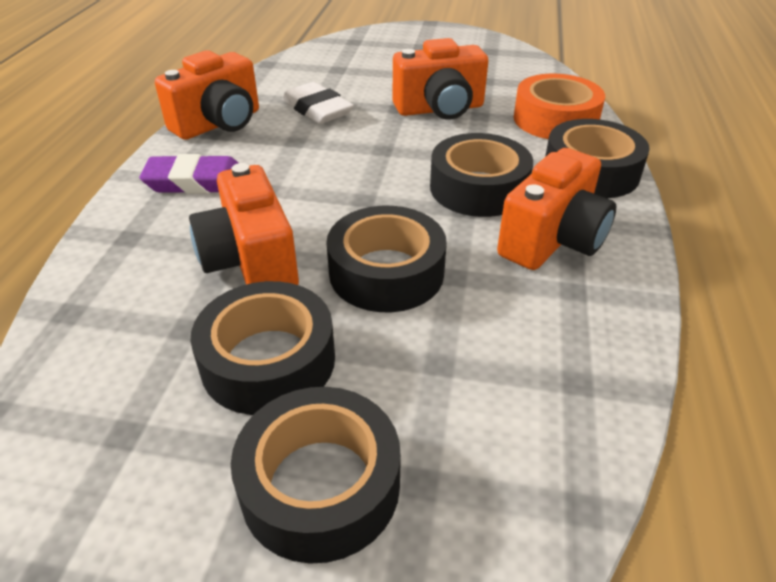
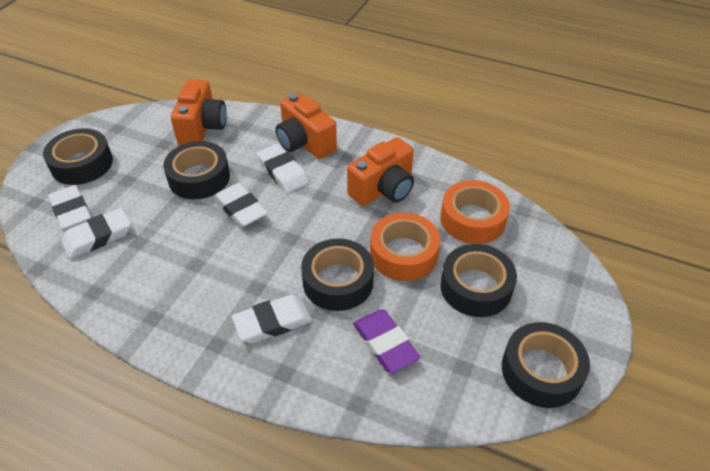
orange camera: [155,50,259,140] [189,163,299,285] [393,38,488,119] [497,148,617,270] = 4 -> [171,80,227,145] [276,93,337,159] [347,137,414,206] = 3
orange tape: [514,73,605,139] = 1 -> [370,213,441,281] [440,180,510,244] = 2
white eraser: [282,82,354,124] = 1 -> [48,185,91,230] [61,208,131,259] [214,183,268,227] [232,295,312,343] [257,144,309,193] = 5

